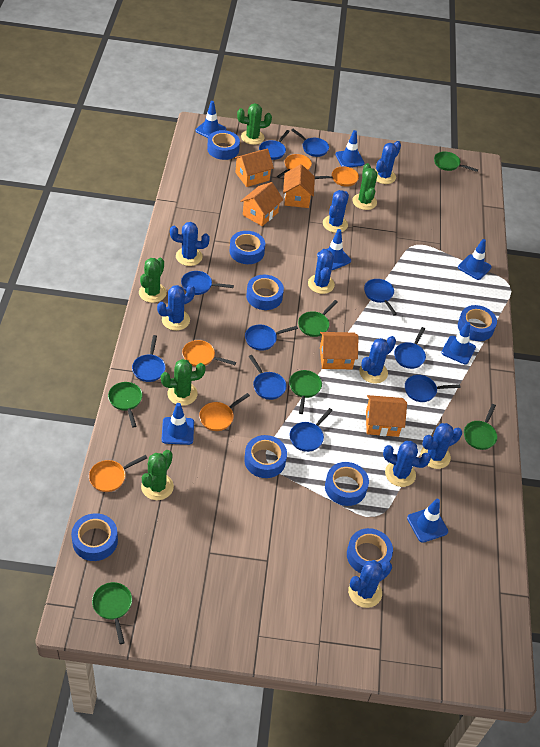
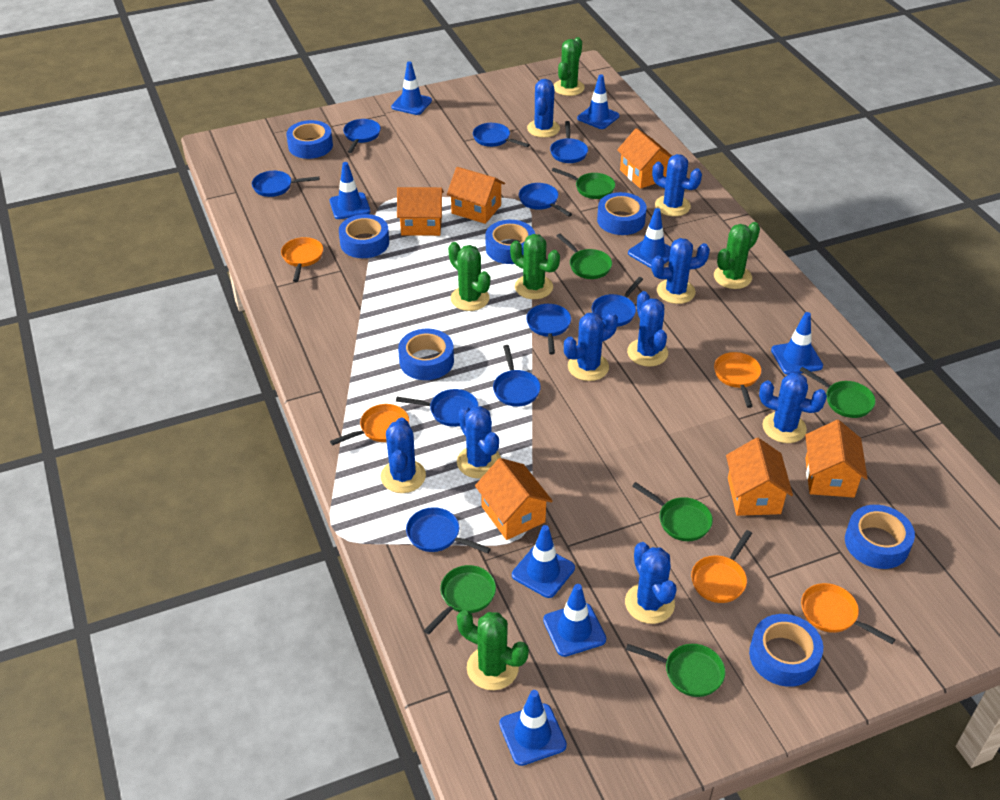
blue tape: [71,513,118,561] [207,130,240,160] [229,231,265,264] [244,435,287,478] [246,275,284,310] [325,462,369,506] [347,528,393,573] [458,305,497,341] = 8 -> [286,120,333,159] [339,214,389,258] [398,329,454,380] [486,220,535,264] [597,192,647,235] [749,614,823,687] [845,505,915,569] = 7
blue traffic cone: [161,403,194,445] [196,101,226,138] [317,229,351,270] [335,130,365,168] [407,499,448,543] [441,322,476,364] [458,239,491,280] = 7 -> [330,162,370,219] [391,61,432,115] [499,690,567,766] [512,525,575,598] [543,584,606,657] [577,74,619,129] [628,208,671,268] [771,312,823,375] = 8
orange house: [234,149,274,187] [240,182,283,226] [283,164,315,208] [320,332,359,369] [366,395,407,437] = 5 -> [397,187,444,236] [447,167,505,224] [475,458,553,540] [617,128,672,189] [726,438,793,516] [805,420,868,498] = 6

